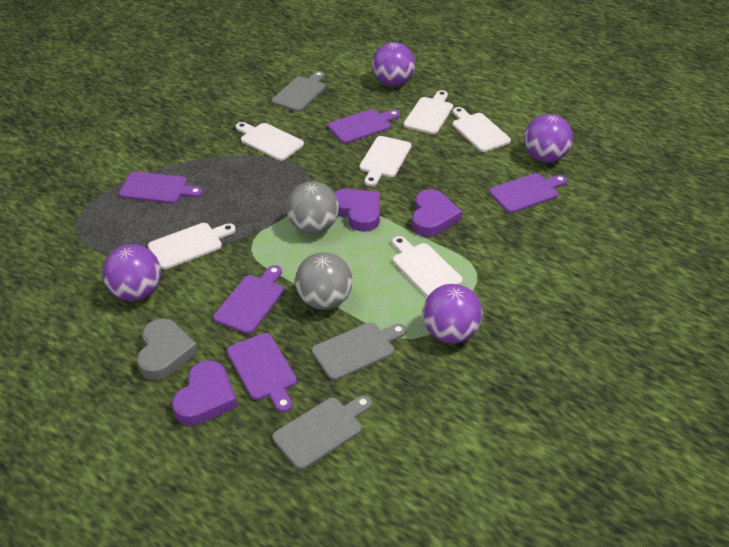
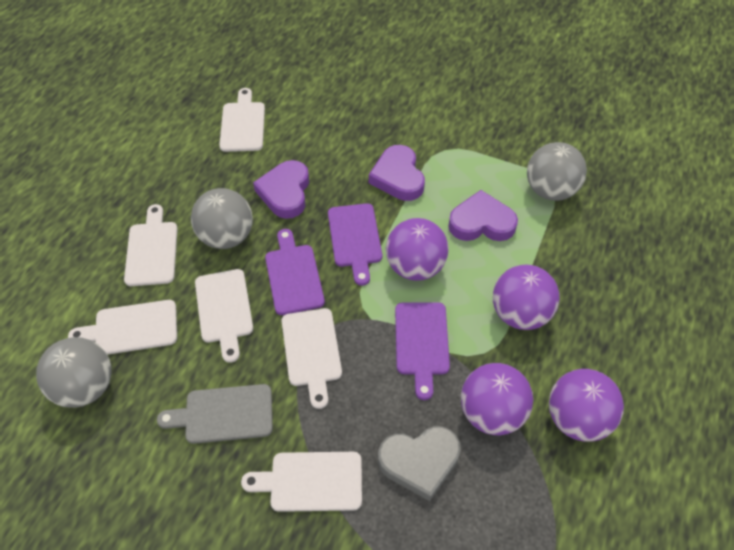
grey ball: [286,181,339,234] [295,252,353,310] = 2 -> [36,337,112,408] [191,188,253,249] [527,142,587,201] = 3
grey cutting board: [272,71,326,112] [272,395,372,470] [312,322,407,380] = 3 -> [157,384,273,444] = 1
purple cutting board: [119,172,203,204] [213,265,284,334] [227,333,297,412] [328,109,400,143] [489,173,567,213] = 5 -> [265,229,325,315] [328,203,382,286] [395,302,450,400] = 3

